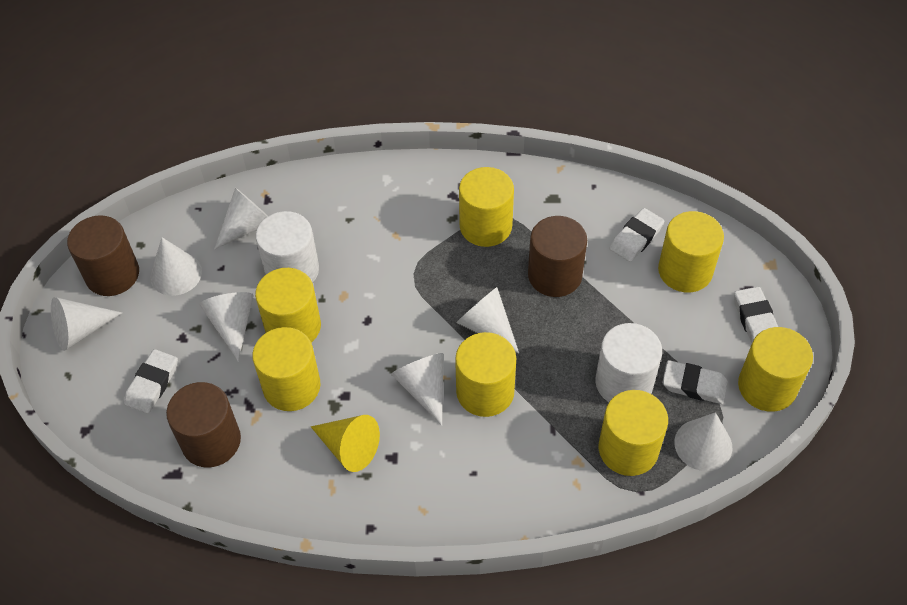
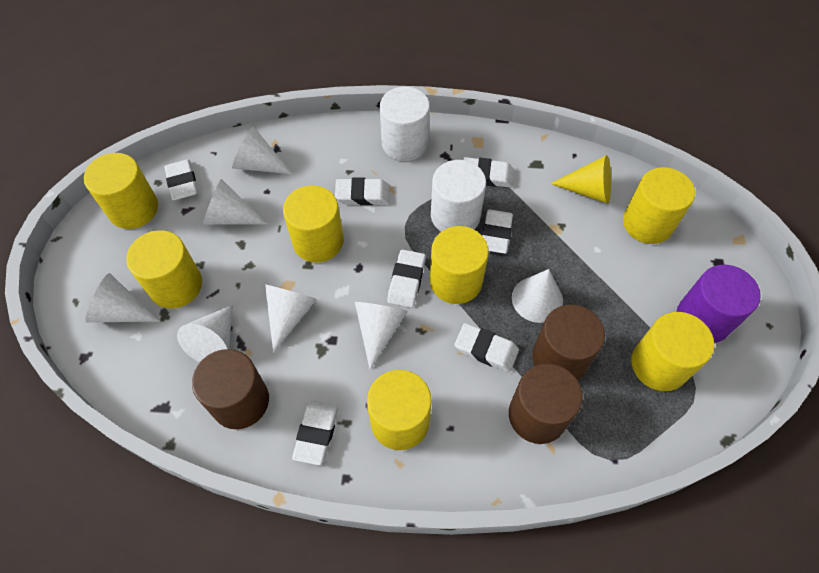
purple cylinder: none = 0 -> [677,265,761,343] = 1
white eraser: [124,349,178,414] [610,208,664,262] [662,360,728,404] [734,287,778,343] = 4 -> [164,159,198,200] [292,401,338,465] [335,178,390,205] [387,249,426,308] [454,323,519,372] [463,157,514,188] [482,209,513,254] = 7

